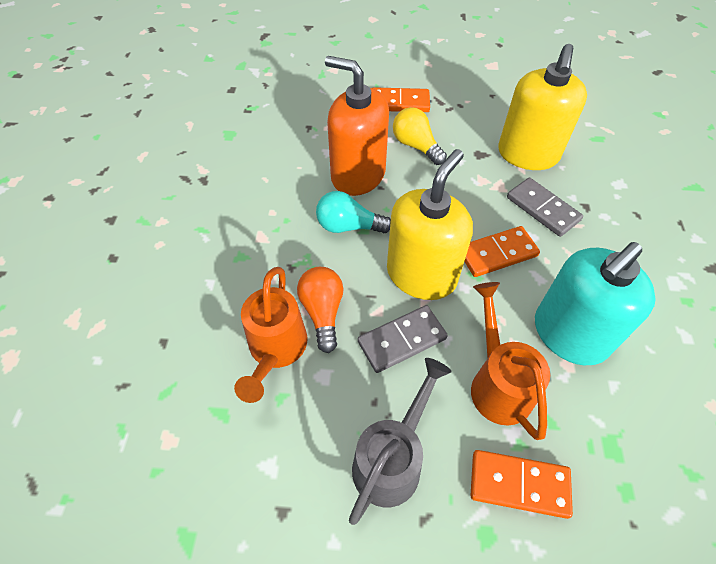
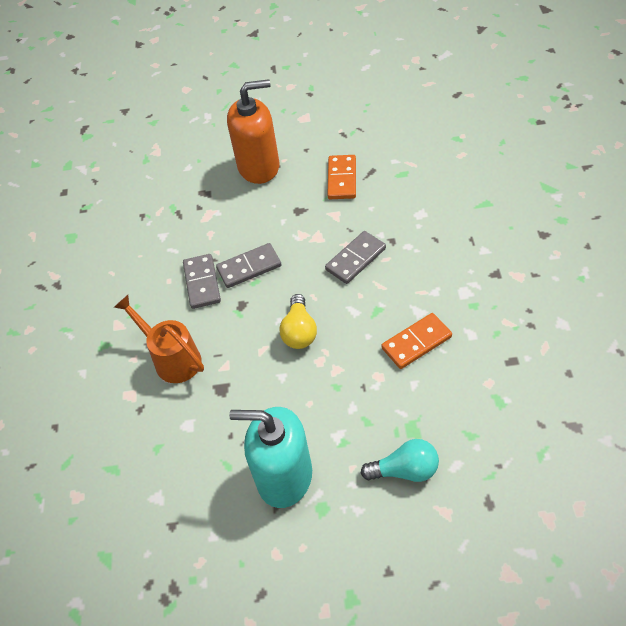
grey domino: [358,305,448,373] [507,178,583,237] = 2 -> [183,254,221,309] [216,243,281,288] [325,231,386,284] = 3
grey watering can: [349,358,452,525] = 1 -> none = 0
orange domino: [373,87,430,112] [464,226,540,277] [470,450,573,519] = 3 -> [328,155,356,199] [381,313,452,369] = 2
orange light bulb: [297,267,343,353] = 1 -> none = 0
orange watering can: [234,267,307,403] [471,282,550,440] = 2 -> [114,295,204,383] = 1
yellow soap dispenser: [387,149,473,300] [498,44,587,170] = 2 -> none = 0

